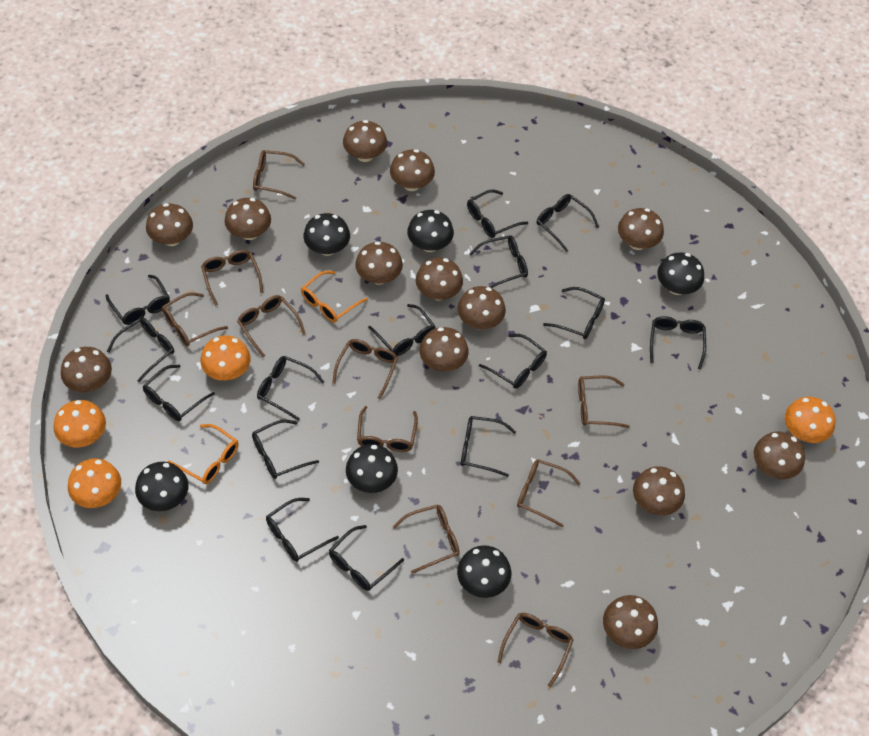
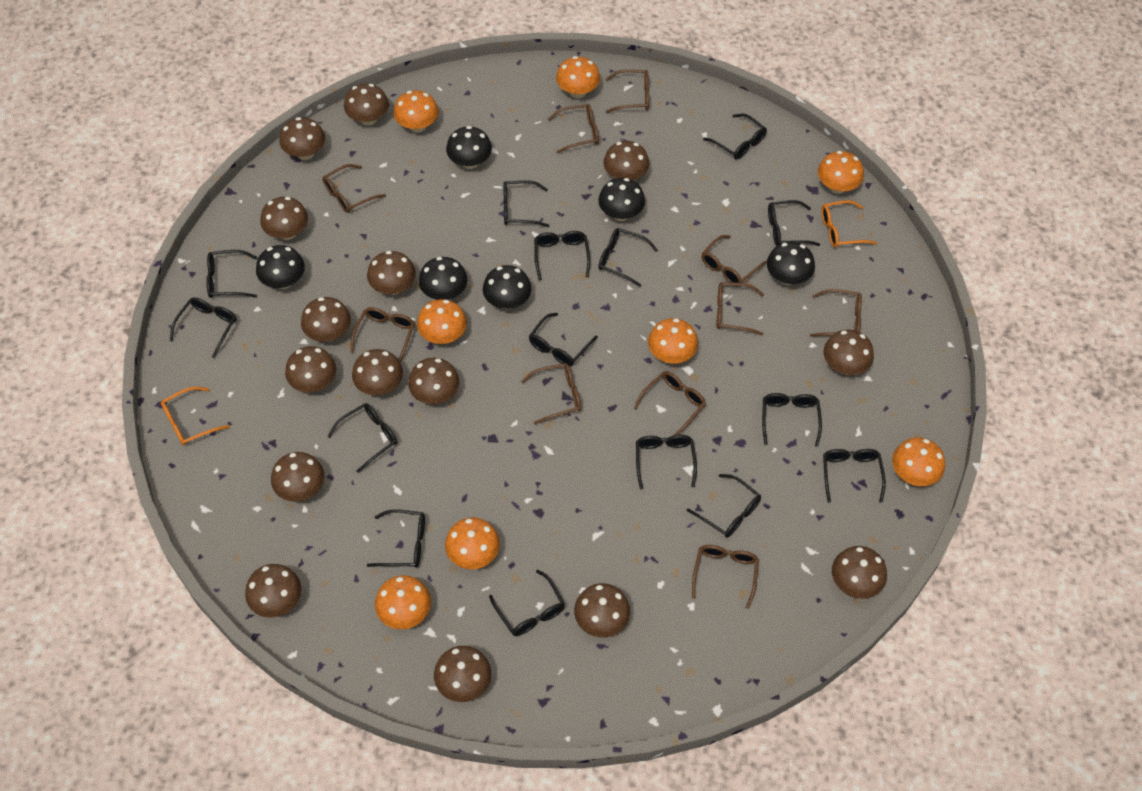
brown mushroom: [61,347,112,392] [146,203,193,246] [224,198,271,240] [343,120,387,162] [355,241,403,285] [390,149,435,191] [416,258,463,301] [420,327,469,372] [458,286,506,329] [603,595,658,649] [618,208,664,250] [633,466,685,516] [754,431,805,479] = 13 -> [245,564,301,617] [260,197,308,240] [271,452,324,502] [279,117,325,160] [285,346,336,392] [301,297,351,342] [344,83,389,126] [352,349,403,395] [367,251,416,295] [408,358,459,404] [434,646,491,702] [574,583,630,638] [603,141,649,181] [824,329,874,375] [832,546,887,599] = 15
orange mushroom: [54,400,106,447] [68,458,121,508] [200,335,250,381] [785,397,835,443] = 4 -> [375,575,431,629] [393,90,439,132] [417,299,467,344] [445,517,500,569] [556,56,600,98] [648,318,698,363] [818,151,864,194] [892,437,945,486] = 8

